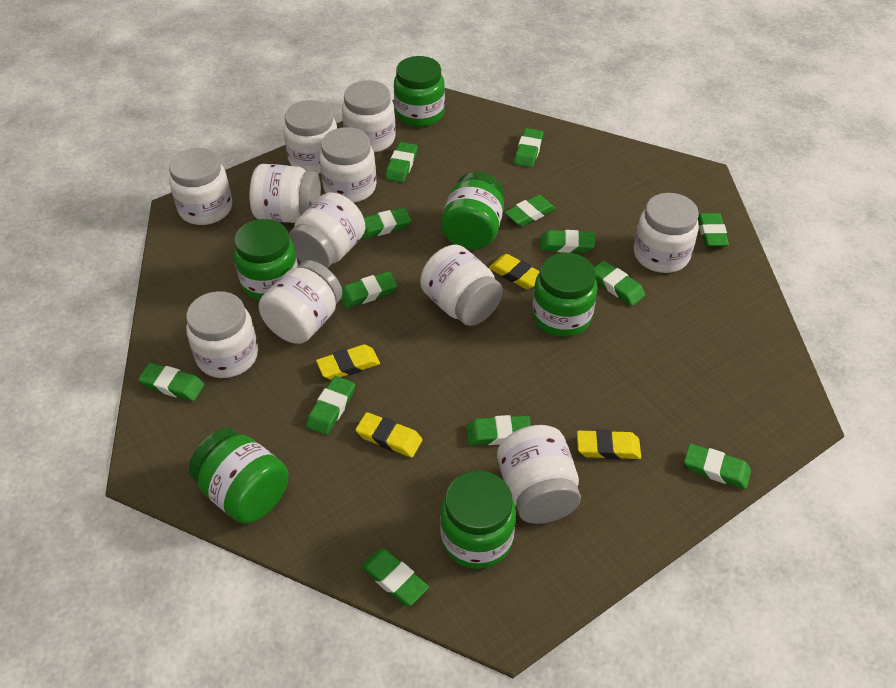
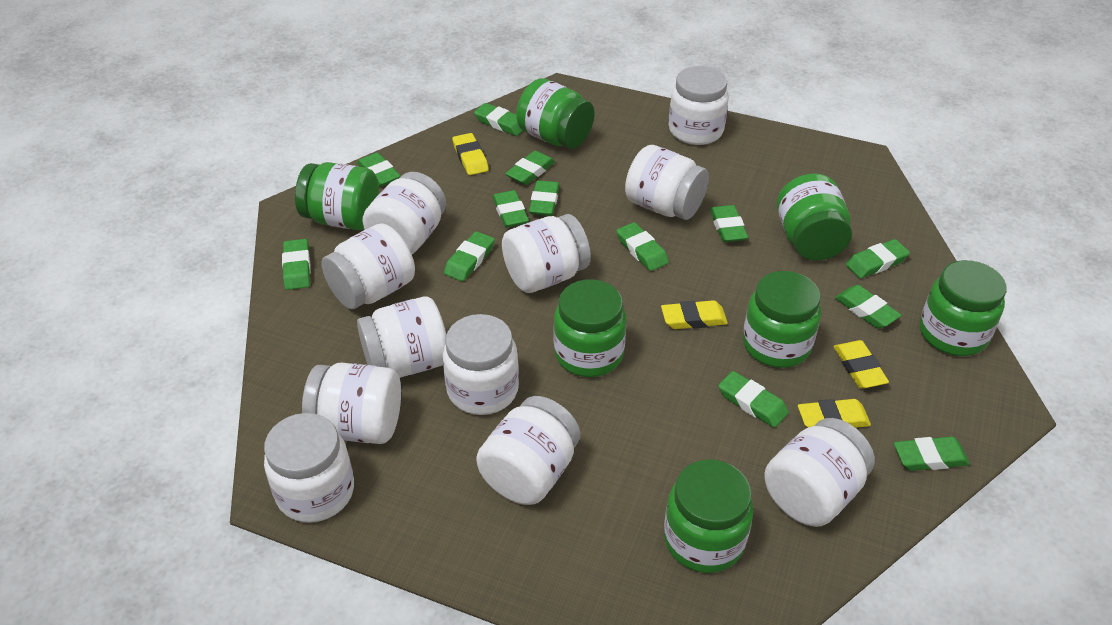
green jar: [189,428,288,524] [234,219,298,300] [394,56,445,127] [440,471,516,569] [441,172,504,249] [532,253,598,337] = 6 -> [295,162,379,230] [516,78,594,149] [554,280,626,377] [664,460,754,573] [743,271,821,368] [777,173,852,261] [920,260,1007,356] = 7

